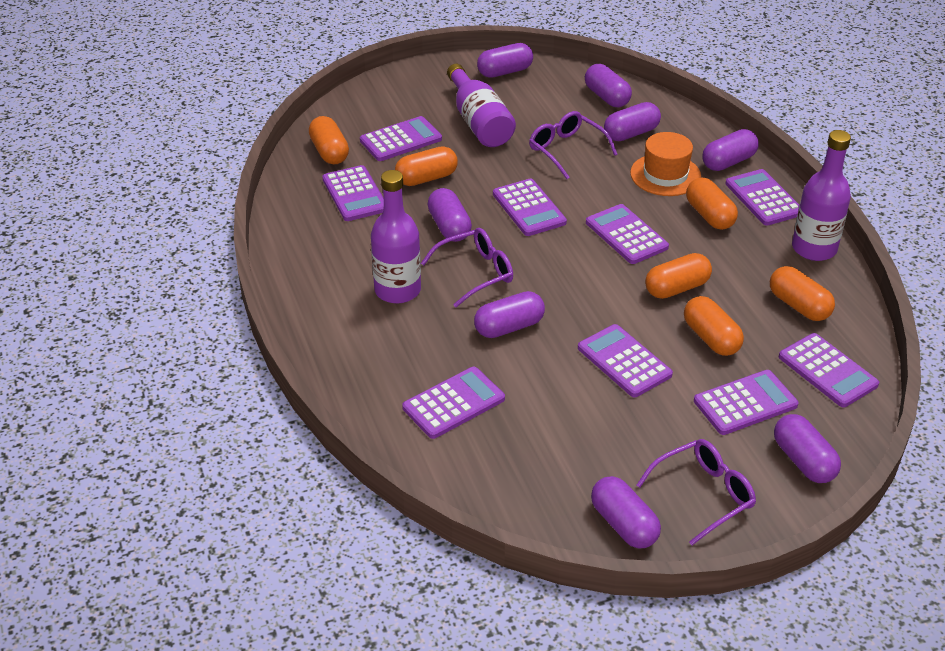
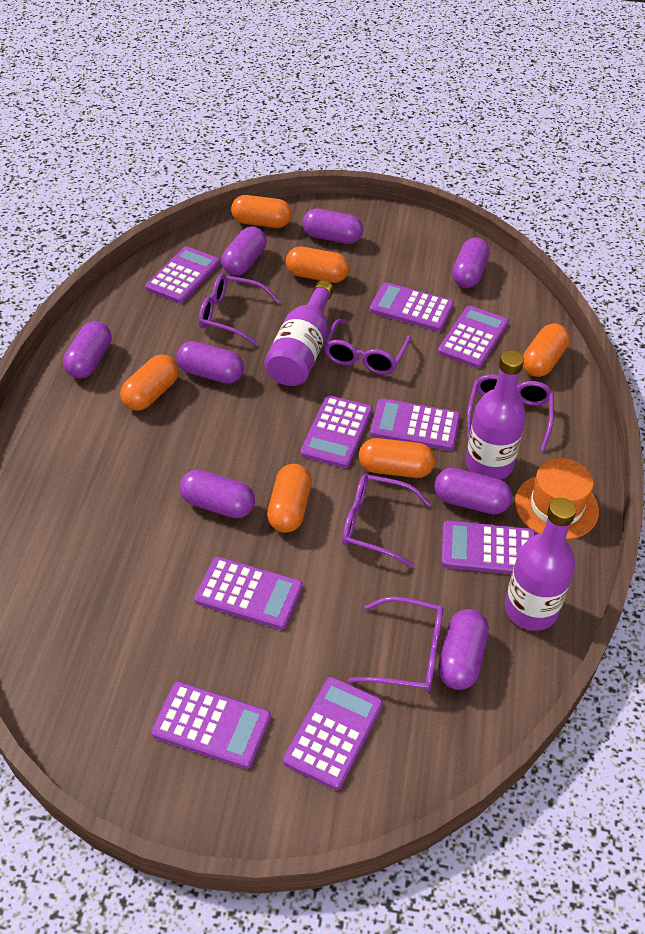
purple glasses: [421,228,513,307] [529,111,618,179] [637,439,756,545] = 3 -> [199,274,280,346] [324,319,411,375] [342,474,431,568] [348,596,444,692] [467,374,554,451] = 5

